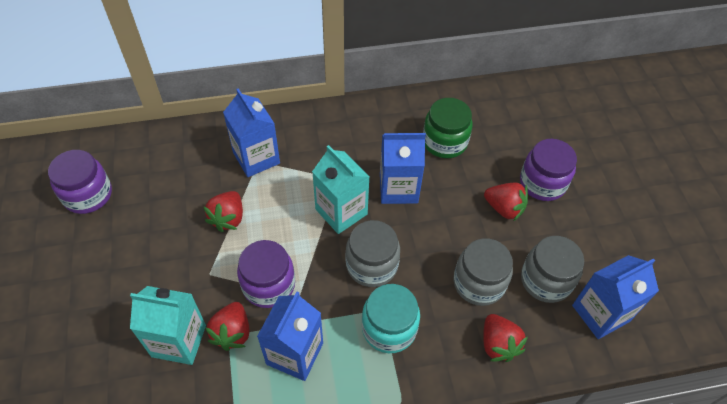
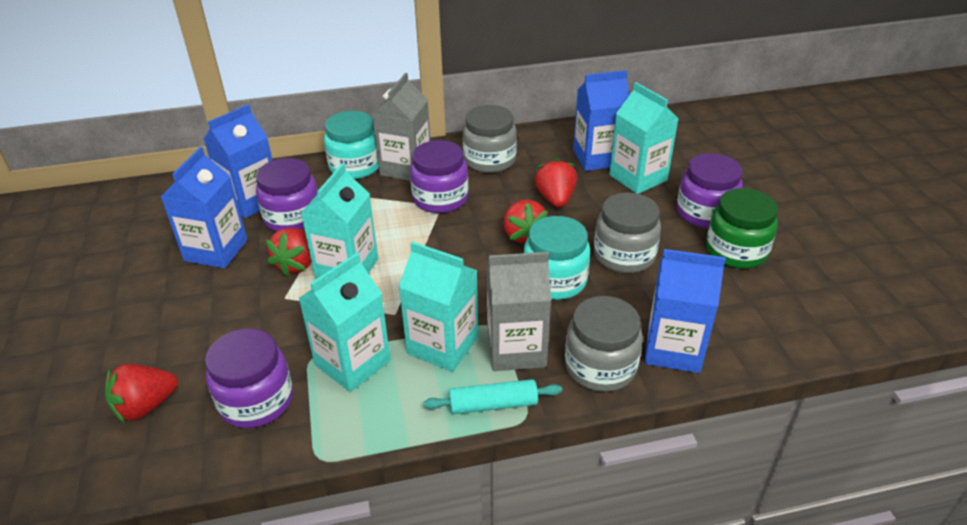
grey carton: none = 0 -> [372,73,430,181] [487,252,551,371] = 2
purple jar: [48,150,112,214] [237,240,295,308] [520,139,577,201] = 3 -> [205,328,293,428] [256,158,318,232] [410,140,468,213] [677,153,743,229] = 4
turquoise carton: [130,286,206,365] [312,145,369,234] = 2 -> [298,253,391,392] [301,163,378,279] [399,241,479,372] [609,82,679,194] = 4
turquoise jar: [362,284,420,353] = 1 -> [324,111,379,179] [524,216,590,300] = 2
turquoise rolling pin: none = 0 -> [424,379,562,414] = 1

